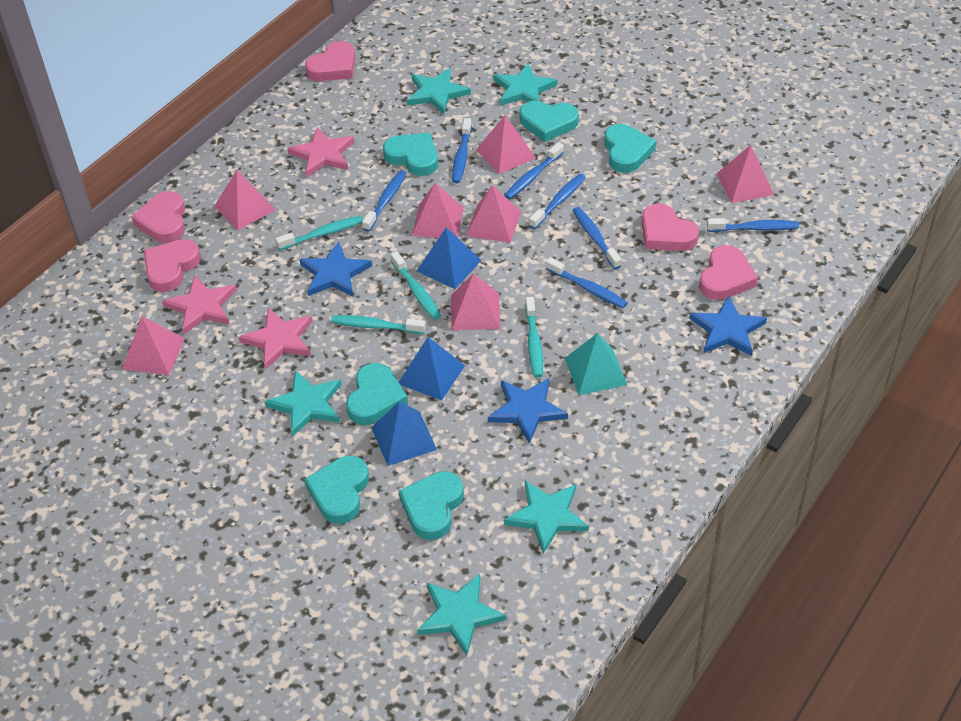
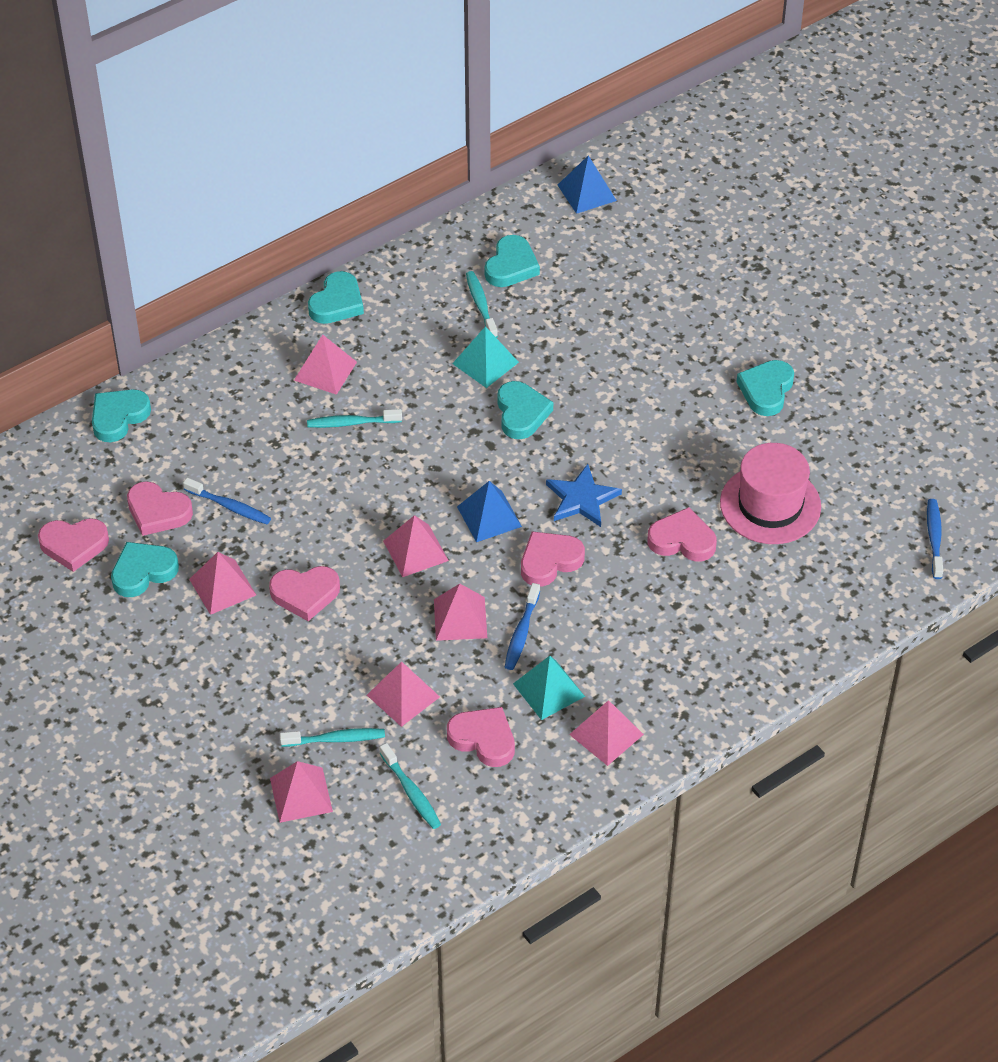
blue pyramid: [371,401,437,466] [399,337,465,401] [417,227,482,289] = 3 -> [457,481,522,542] [558,155,617,214] = 2
blue star: [299,242,372,297] [488,378,568,444] [689,295,767,356] = 3 -> [546,464,622,527] = 1
blue toothbrush: [362,170,407,232] [452,118,472,183] [504,142,564,199] [529,174,586,229] [546,257,628,308] [573,207,621,269] [707,218,799,232] = 7 -> [183,478,271,524] [505,583,540,670] [927,499,943,579] = 3
pink hat: none = 0 -> [720,443,821,544] = 1
pink heart: [132,191,185,243] [144,239,201,292] [305,41,356,81] [642,203,699,251] [699,245,758,300] = 5 -> [38,518,109,572] [127,481,193,536] [269,566,340,621] [447,707,515,767] [521,532,585,587] [648,507,717,561] = 6
pink star: [162,275,237,334] [239,308,313,370] [287,127,354,177] = 3 -> none = 0
turquoise pyramid: [565,333,627,395] = 1 -> [452,326,519,388] [513,656,585,720] = 2
turquoise star: [265,370,342,437] [407,68,471,114] [417,574,506,655] [493,63,558,105] [504,481,589,554] = 5 -> none = 0

